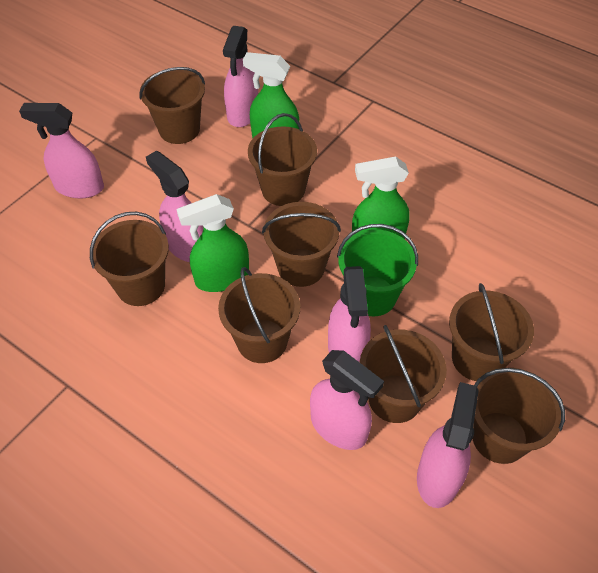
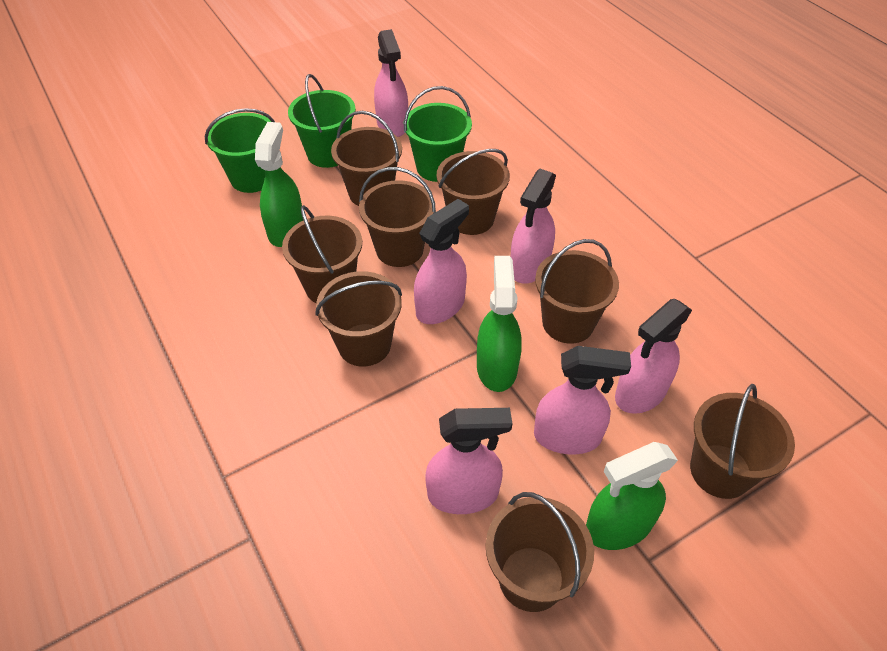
green bucket: [337,224,418,316] = 1 -> [205,108,275,193] [288,74,356,168] [404,86,472,182] = 3

